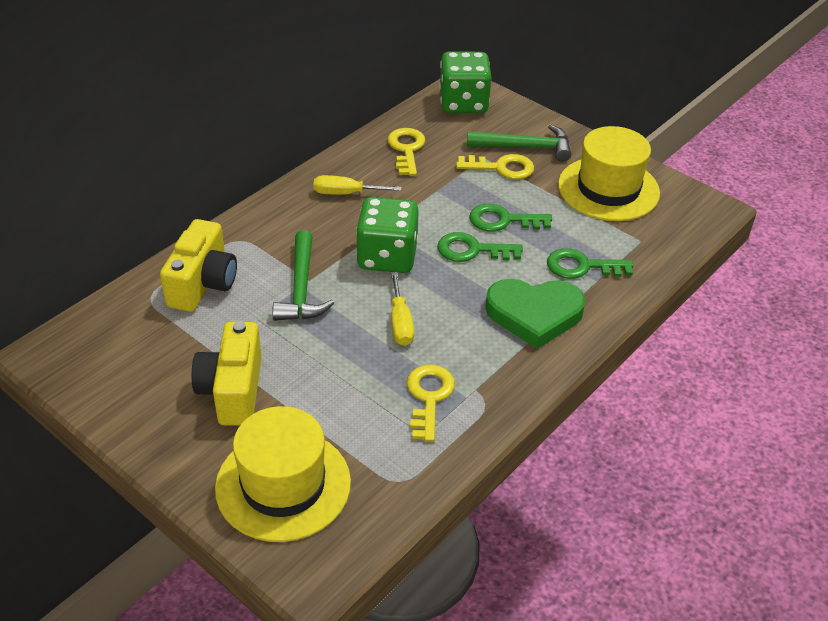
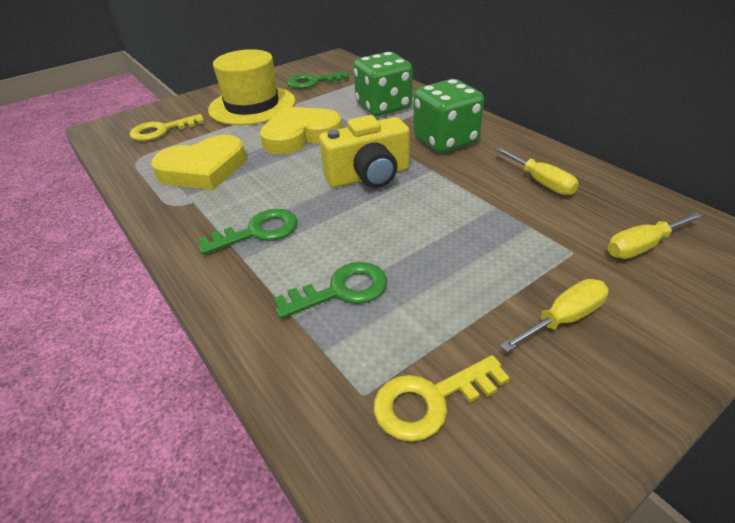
green hammer: [273,230,334,321] [467,124,571,162] = 2 -> none = 0
green heart: [485,279,586,349] = 1 -> none = 0
yellow camera: [160,219,237,312] [192,321,262,426] = 2 -> [319,115,410,188] = 1
yellow hat: [215,406,351,542] [558,126,660,221] = 2 -> [208,49,295,125] = 1
yellow heart: none = 0 -> [151,135,246,190] [260,107,342,154] = 2
yellow key: [387,128,426,176] [407,364,455,442] [456,154,534,179] = 3 -> [130,114,204,141] [374,355,510,442] = 2
yellow screwdriver: [314,175,402,195] [391,272,414,346] = 2 -> [495,147,579,195] [500,279,609,352] [607,212,703,259] = 3

